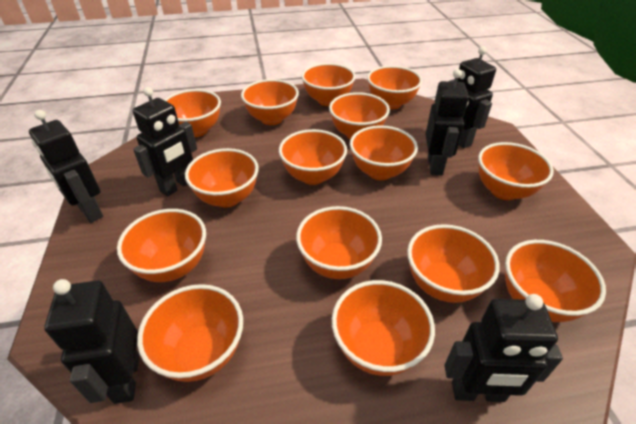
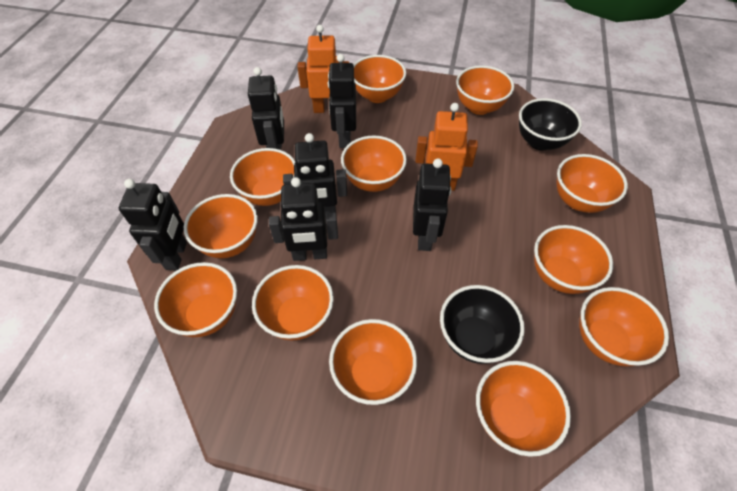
black bowl: none = 0 -> [440,285,525,364] [519,98,582,151] = 2
orange bowl: [117,209,206,282] [137,284,243,382] [164,89,221,137] [185,148,259,208] [241,79,299,125] [279,129,347,185] [296,206,382,279] [301,63,356,106] [329,92,390,139] [332,280,435,376] [350,125,418,180] [367,66,422,109] [407,224,500,303] [478,142,554,200] [505,240,606,322] = 15 -> [154,262,237,337] [184,194,258,258] [230,148,295,206] [252,265,334,340] [329,319,417,405] [341,136,407,192] [353,55,406,103] [456,65,514,115] [476,361,571,457] [534,225,613,294] [556,154,628,213] [579,287,669,366] = 12
orange robot: none = 0 -> [297,25,349,113] [415,103,478,191] = 2

